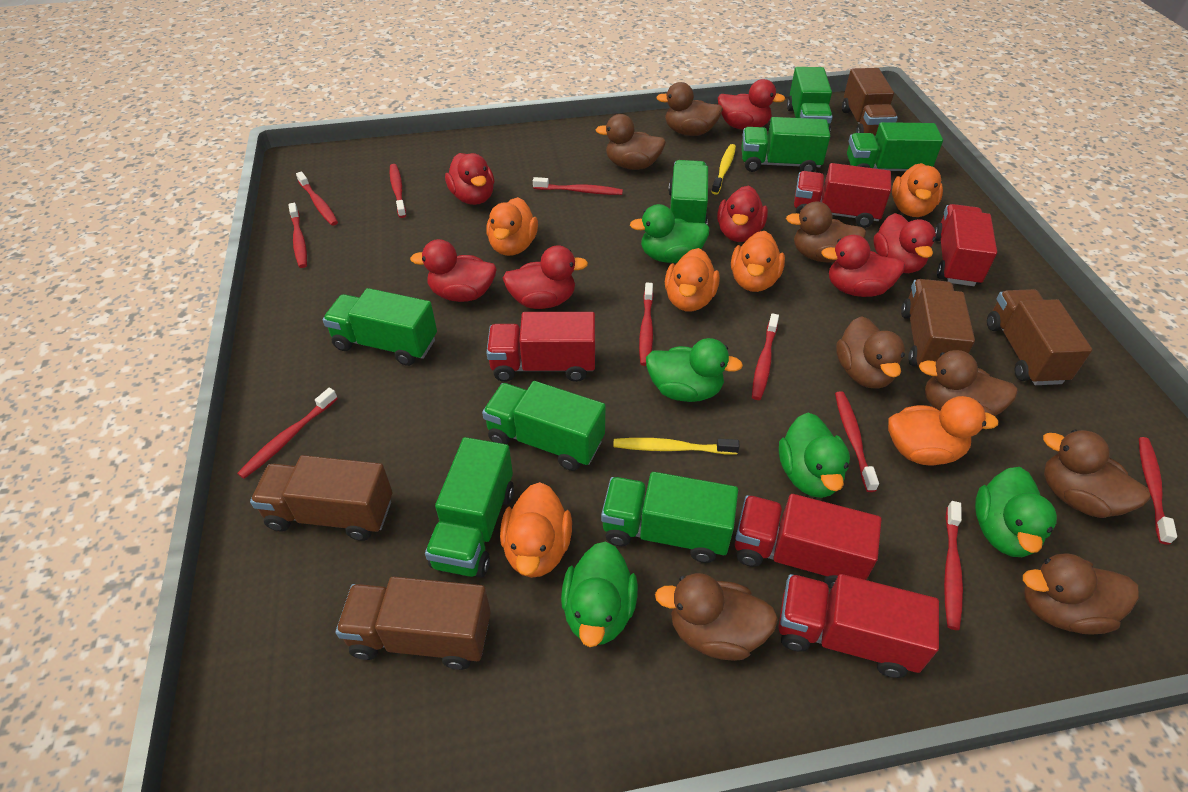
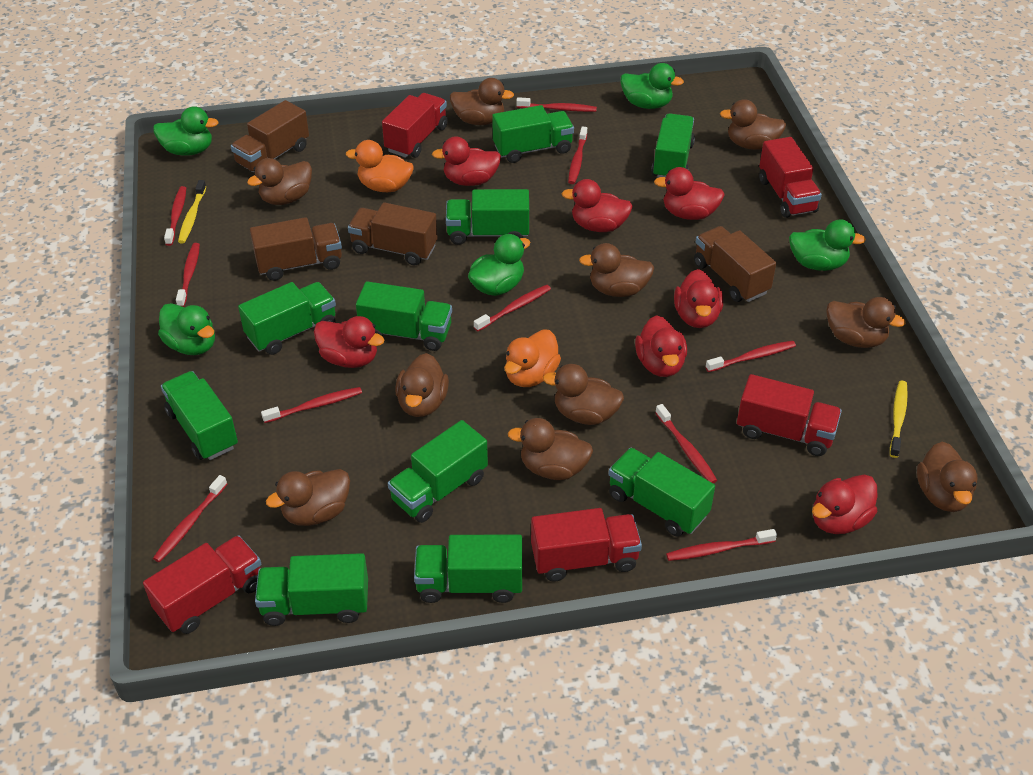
brown duck: [595,114,666,170] [655,573,778,661] [656,82,723,136] [786,201,866,262] [836,316,905,389] [919,350,1018,416] [1023,553,1139,634] [1043,430,1151,518] = 8 -> [247,158,312,205] [266,469,350,526] [395,353,449,417] [450,78,514,125] [508,418,593,480] [543,364,624,425] [579,243,654,297] [720,99,786,150] [826,297,906,348] [917,441,978,512] = 10
brown truck: [250,455,392,541] [336,577,491,670] [842,68,898,136] [901,279,975,366] [987,289,1092,385] = 5 -> [231,100,309,172] [250,217,342,281] [348,202,437,265] [694,226,776,302] = 4
green truck: [323,288,437,366] [425,437,514,578] [482,381,606,471] [601,472,738,563] [668,160,708,224] [742,117,830,172] [787,67,833,132] [847,122,943,171] = 8 -> [161,371,238,460] [238,282,336,355] [255,553,368,626] [356,281,452,351] [388,420,488,523] [414,535,522,603] [446,189,529,245] [492,105,574,163] [608,448,715,537] [651,113,695,178] = 10
orange duck: [486,197,538,256] [500,482,572,578] [665,248,720,311] [731,231,785,292] [888,396,999,465] [892,163,943,217] = 6 -> [346,140,414,192] [504,330,561,387] = 2

